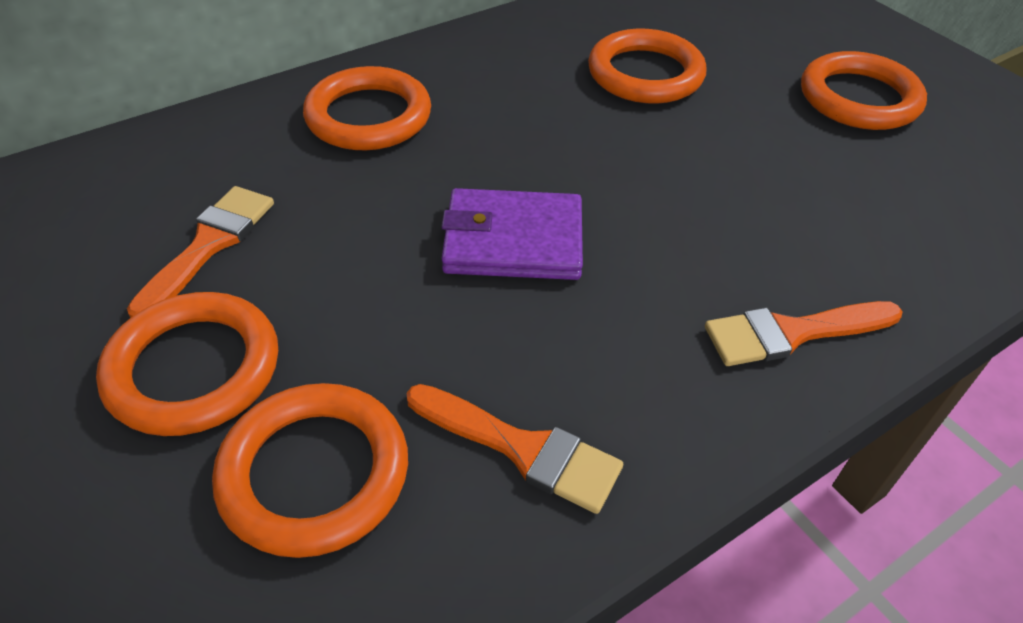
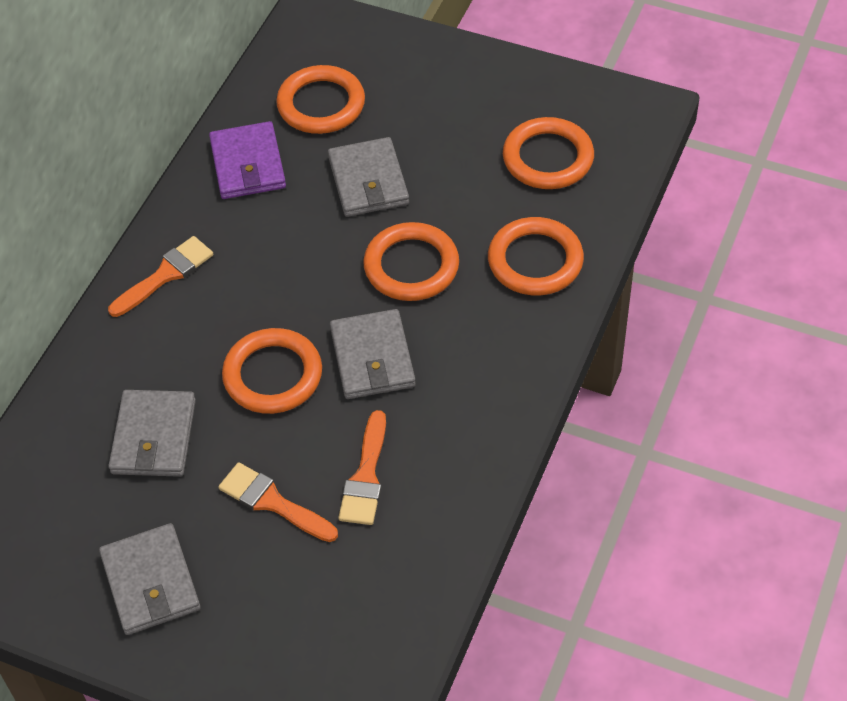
grey wallet: none = 0 -> [99,523,201,635] [108,390,196,477] [328,137,409,217] [330,309,416,399] = 4

